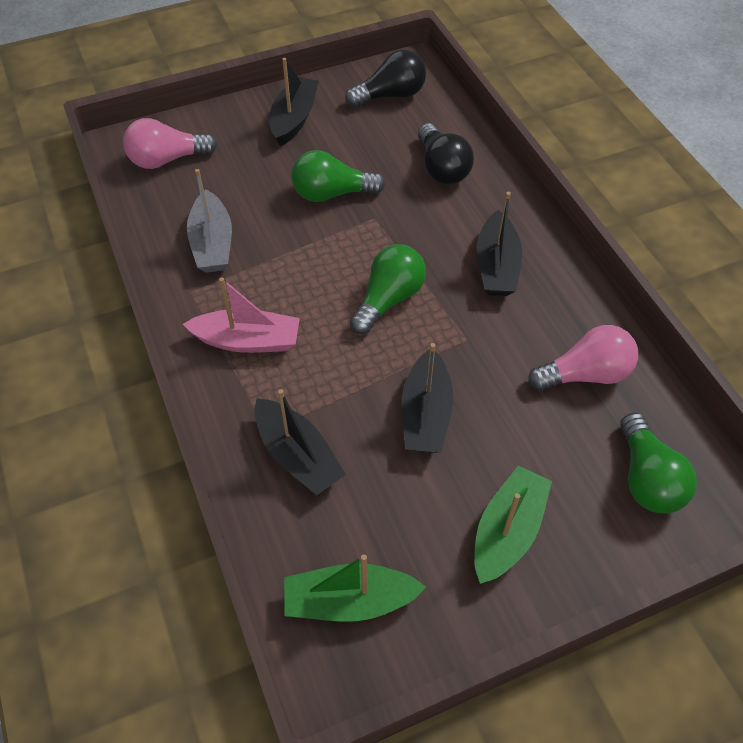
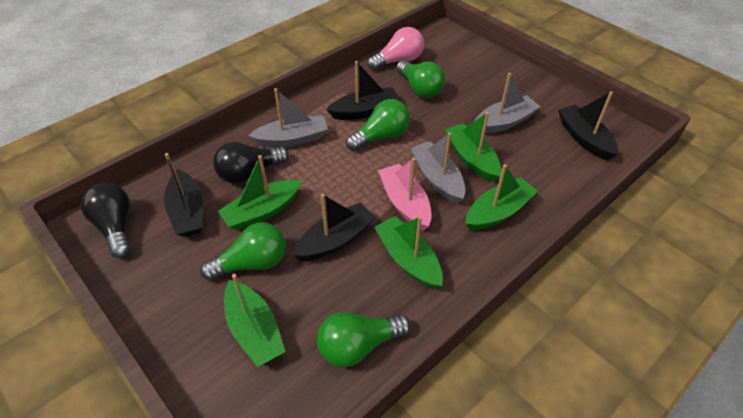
green boat: [284,554,426,622] [474,465,552,584] = 2 -> [218,155,302,230] [224,274,286,367] [374,216,443,289] [445,112,501,182] [465,164,538,230] = 5
green light bulb: [292,150,385,202] [350,244,426,334] [620,413,697,513] = 3 -> [200,222,286,281] [317,312,411,367] [346,99,410,151] [396,60,445,98] = 4
grey boat: [187,169,232,273] = 1 -> [248,88,328,147] [411,132,465,204] [475,73,541,134] = 3
pink light bulb: [123,118,217,169] [528,325,638,391] = 2 -> [367,27,424,70] = 1

